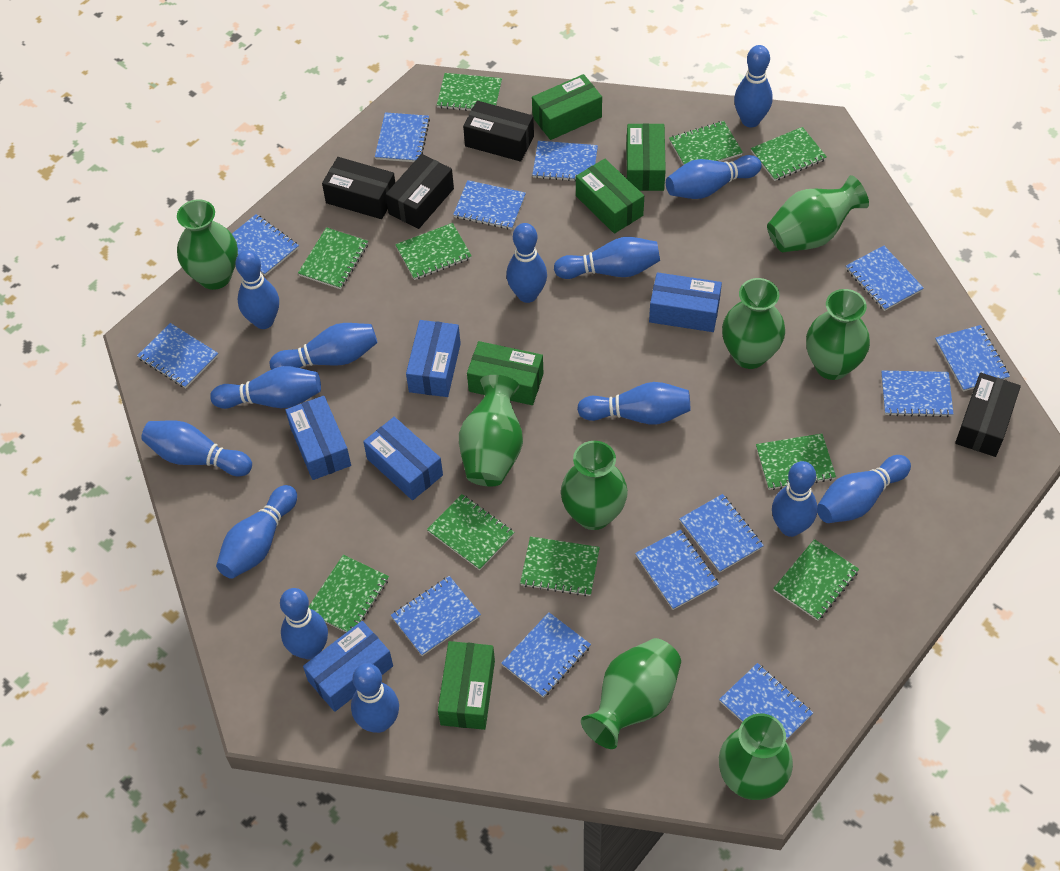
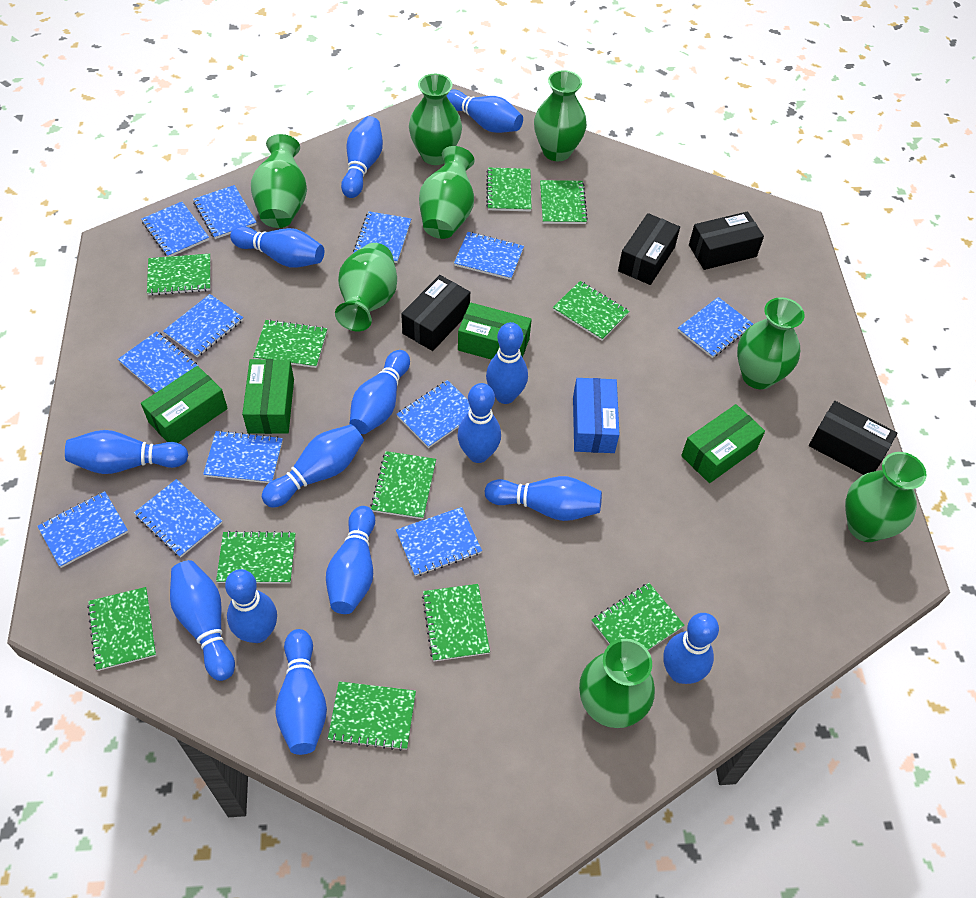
blue box: [285,396,351,480] [303,621,393,712] [363,417,443,500] [406,320,461,397] [649,272,722,332] = 5 -> [573,378,619,453] = 1
blue notebook: [137,323,218,388] [232,214,299,276] [375,112,430,162] [391,576,481,656] [453,180,526,230] [501,612,591,698] [532,141,598,182] [635,529,719,610] [679,494,764,573] [719,663,813,740] [846,246,924,311] [881,371,953,417] [935,325,1010,391] = 13 -> [37,491,128,568] [118,331,198,393] [134,479,222,558] [142,202,209,257] [163,294,243,357] [193,185,257,239] [203,430,283,483] [353,211,411,263] [396,380,470,448] [396,507,482,576] [454,232,524,280] [678,297,753,358] = 12
green box: [438,641,495,730] [467,341,543,405] [532,74,602,140] [576,159,644,234] [627,123,666,191] = 5 -> [141,366,228,443] [242,359,294,434] [458,302,532,360] [681,404,765,483] = 4
green notebook: [298,227,368,289] [309,555,389,632] [395,223,472,280] [427,494,515,570] [437,73,502,111] [520,536,600,596] [669,121,743,165] [751,127,827,181] [756,433,836,490] [773,539,859,621] = 10 -> [87,587,156,671] [147,254,211,296] [216,531,296,584] [253,319,327,368] [328,681,416,751] [370,451,436,519] [422,584,490,661] [486,168,532,211] [540,180,588,224] [553,281,630,341] [592,583,684,650] = 11

